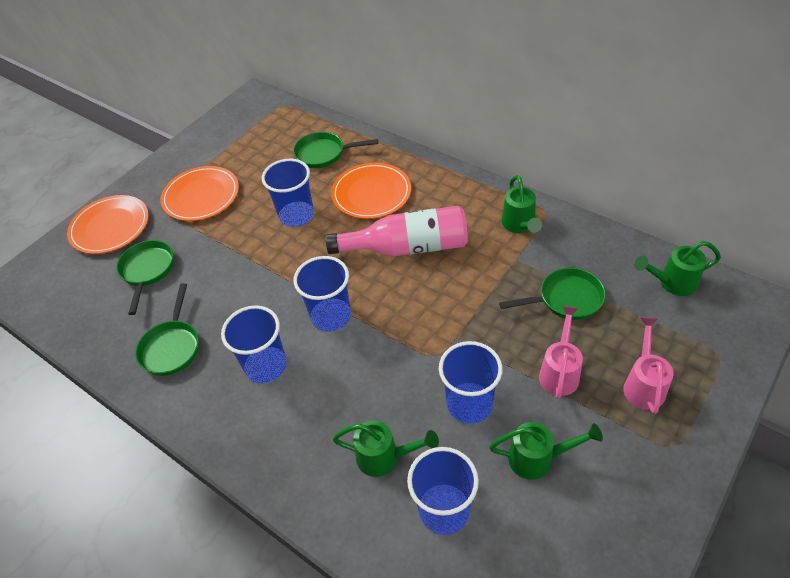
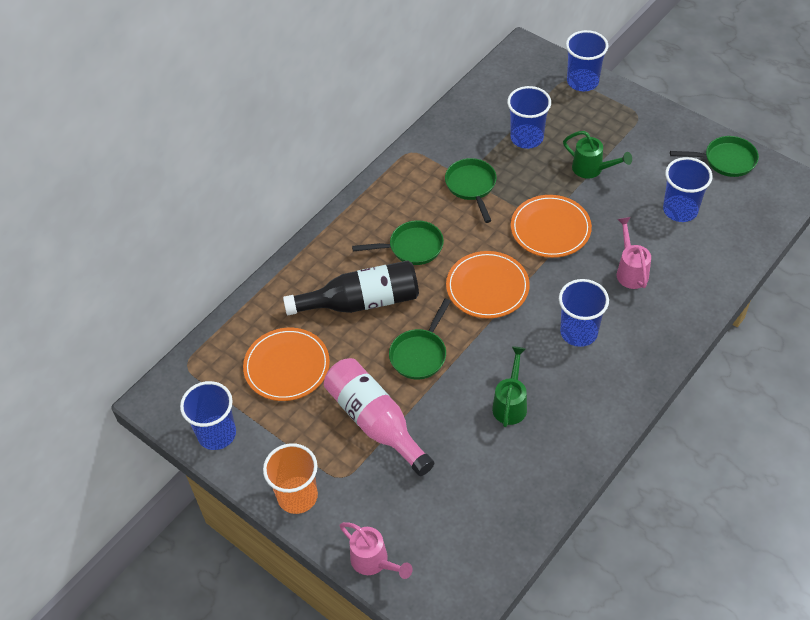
black bottle: none = 0 -> [283,260,419,315] = 1
green watering can: [333,420,439,477] [489,422,603,480] [501,175,542,233] [634,241,721,296] = 4 -> [492,346,527,427] [563,131,632,179] = 2
orange cup: none = 0 -> [263,443,318,514] = 1

